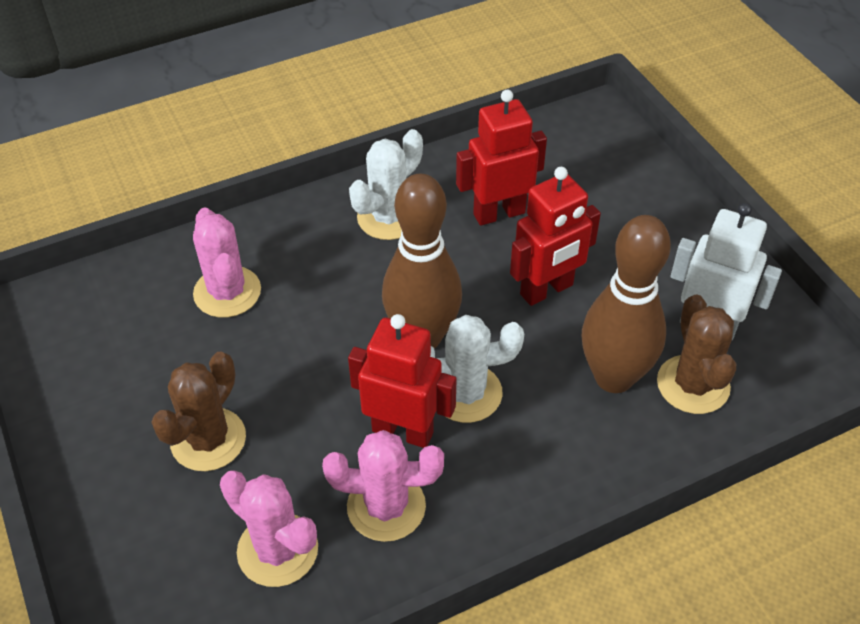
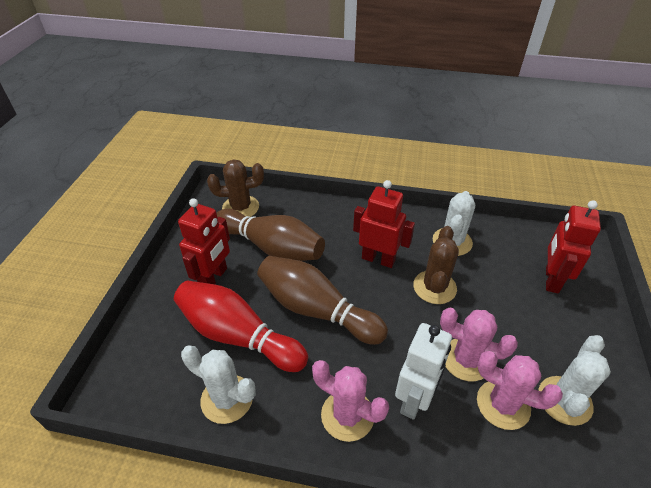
red bowling pin: none = 0 -> [174,280,308,372] = 1
white cactus: [349,129,423,240] [430,315,524,423] = 2 -> [181,345,256,424] [433,191,475,256] [538,335,611,426] = 3

